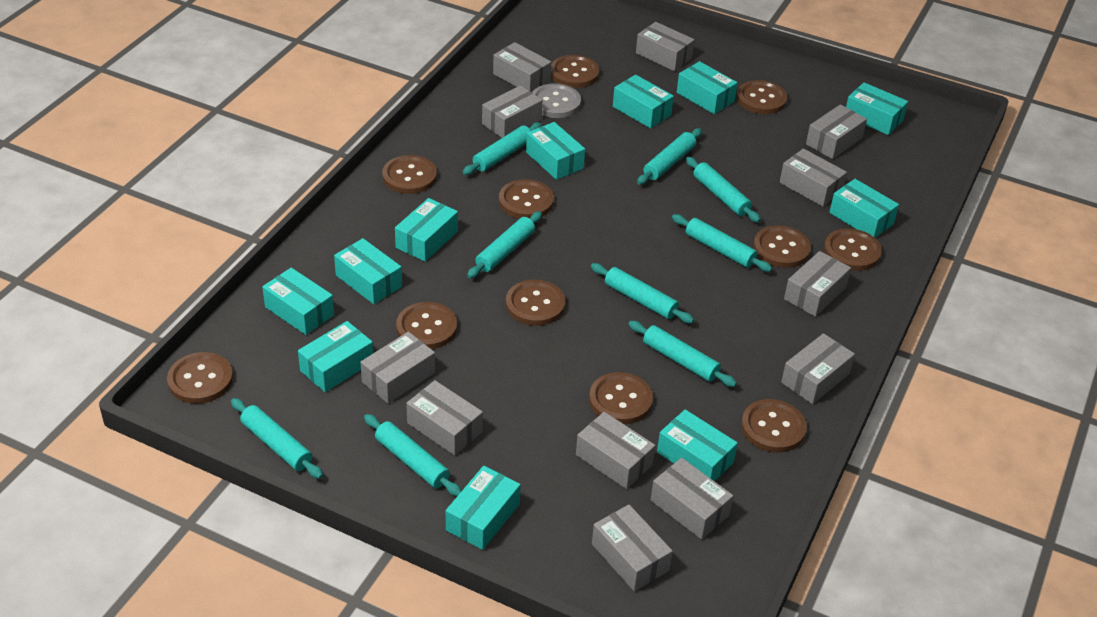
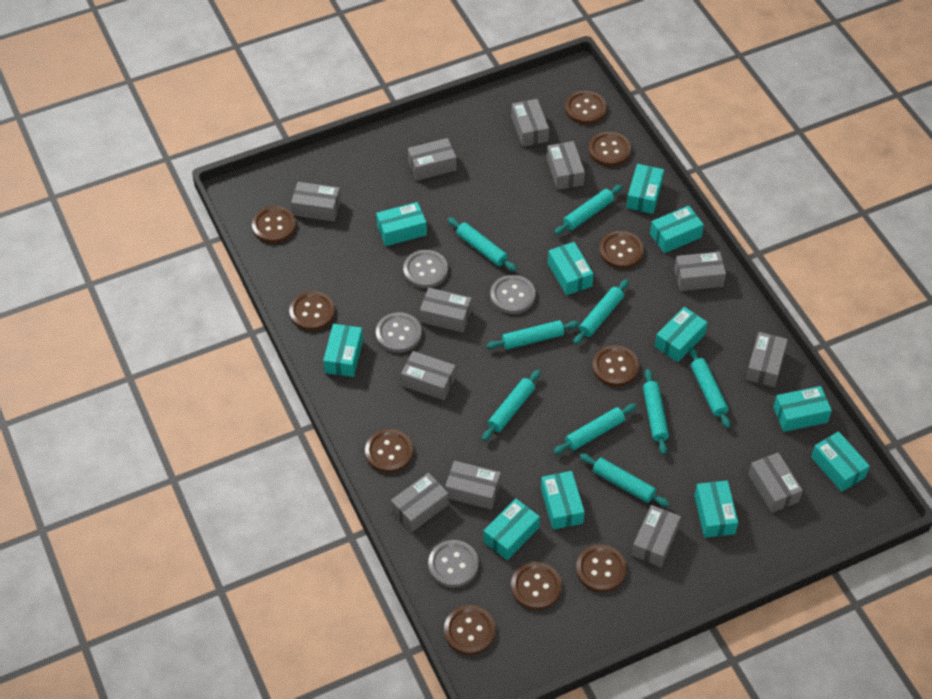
brown button: [167,352,233,404] [382,155,437,194] [396,302,457,349] [499,179,554,219] [506,280,565,326] [551,55,600,88] [589,372,653,424] [737,80,787,114] [741,399,807,453] [753,225,811,268] [824,228,882,271] = 11 -> [252,206,296,243] [289,291,335,331] [365,429,413,473] [444,605,496,655] [511,562,562,610] [565,91,607,125] [576,545,627,592] [589,132,631,167] [592,345,639,387] [599,231,644,269] = 10
grey button: [532,83,581,118] = 1 -> [376,312,422,353] [403,250,448,288] [428,540,479,588] [490,275,535,314] = 4

